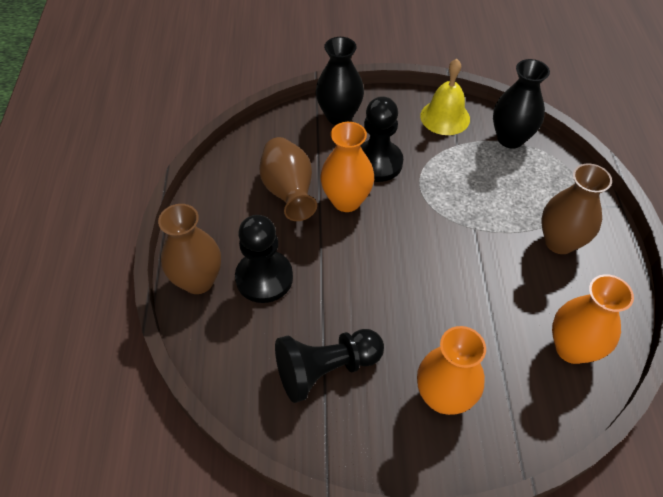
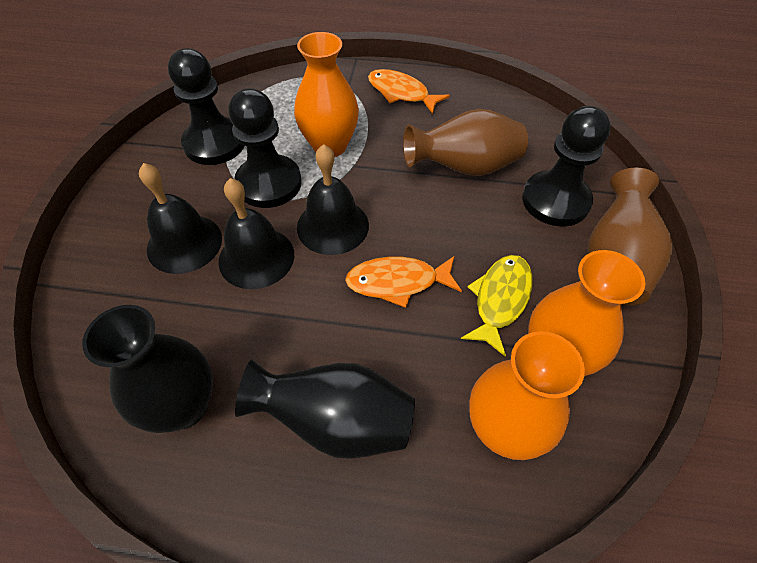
black bell: none = 0 -> [139,163,222,274] [219,178,294,289] [297,144,369,255] = 3
brown vase: [158,204,221,294] [259,137,317,221] [542,163,612,254] = 3 -> [403,109,528,176] [588,168,673,305] = 2
orange fish: none = 0 -> [345,256,462,308] [368,69,450,115] = 2
yellow bell: [420,59,470,135] = 1 -> none = 0
yellow fish: none = 0 -> [461,255,533,357] = 1

